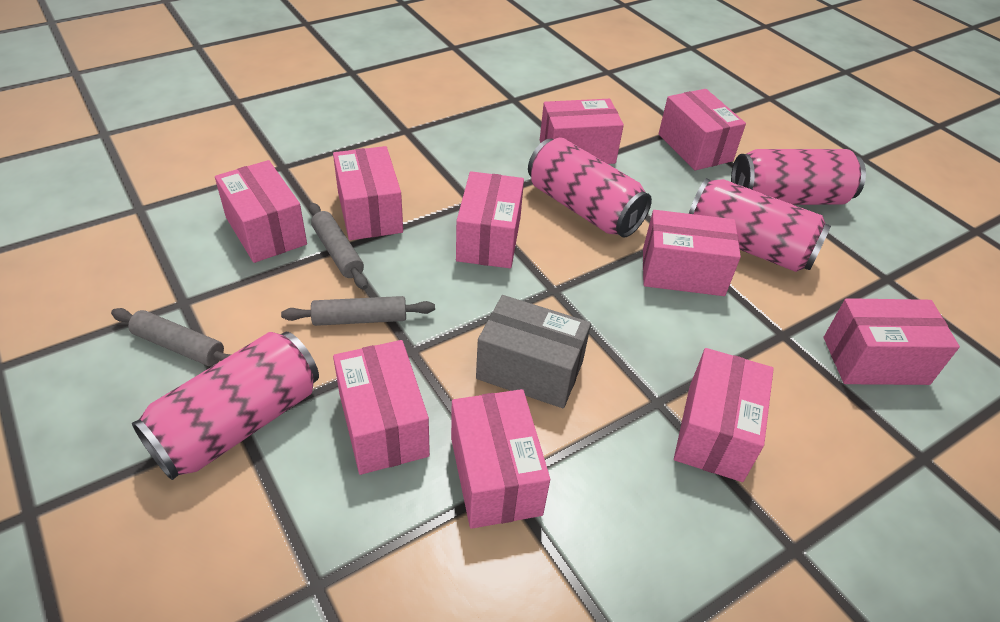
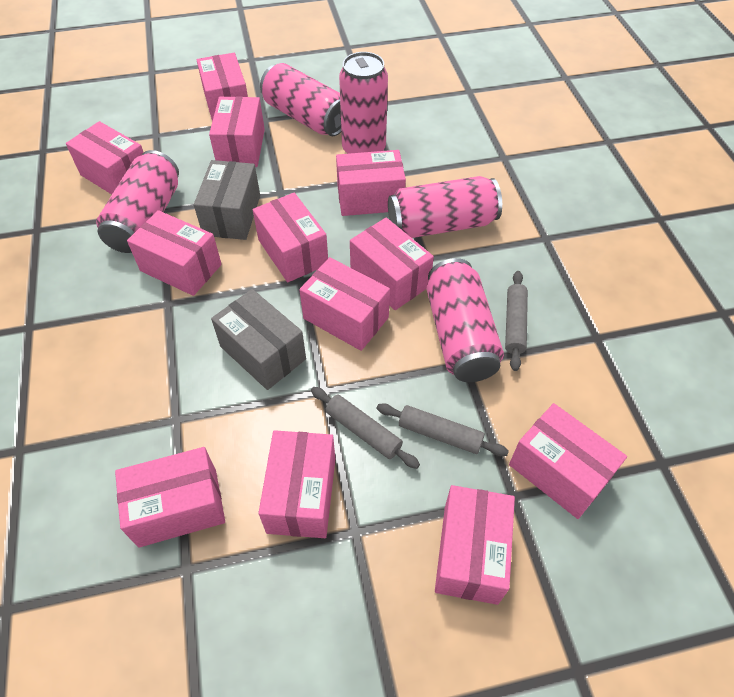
grey box: [476,295,591,408] = 1 -> [194,160,260,240] [211,289,306,390] = 2
pink box: [215,160,307,263] [333,146,403,240] [333,340,430,475] [451,389,550,529] [456,171,524,268] [540,99,624,164] [643,210,741,296] [659,89,746,170] [674,348,774,482] [824,298,960,385] = 10 -> [66,121,144,194] [115,447,225,548] [127,210,222,296] [197,53,248,121] [209,96,265,167] [252,193,328,282] [258,430,335,538] [299,257,390,351] [336,150,406,216] [350,218,434,310] [435,485,515,605] [509,403,627,519] = 12
pink can: [132,332,319,480] [528,137,652,238] [689,178,831,272] [731,149,866,205] = 4 -> [96,150,179,253] [260,63,341,136] [339,52,388,154] [388,176,502,238] [426,258,504,382] = 5

